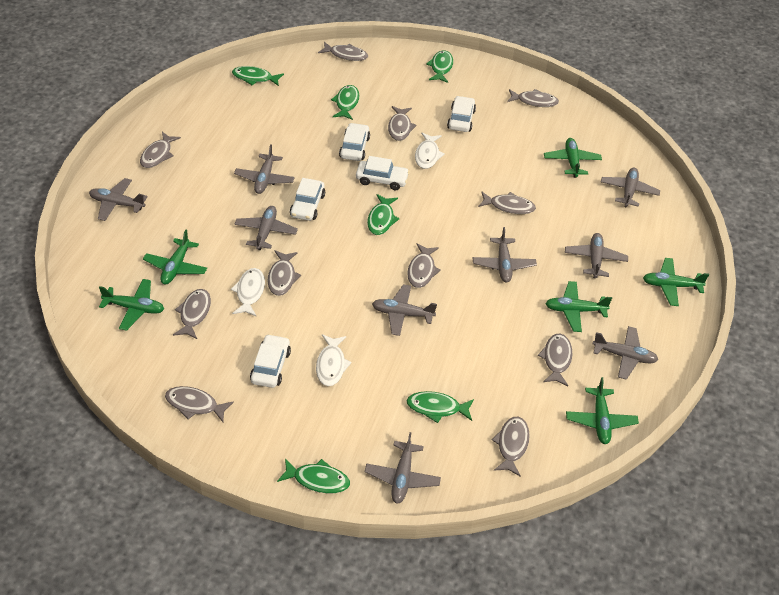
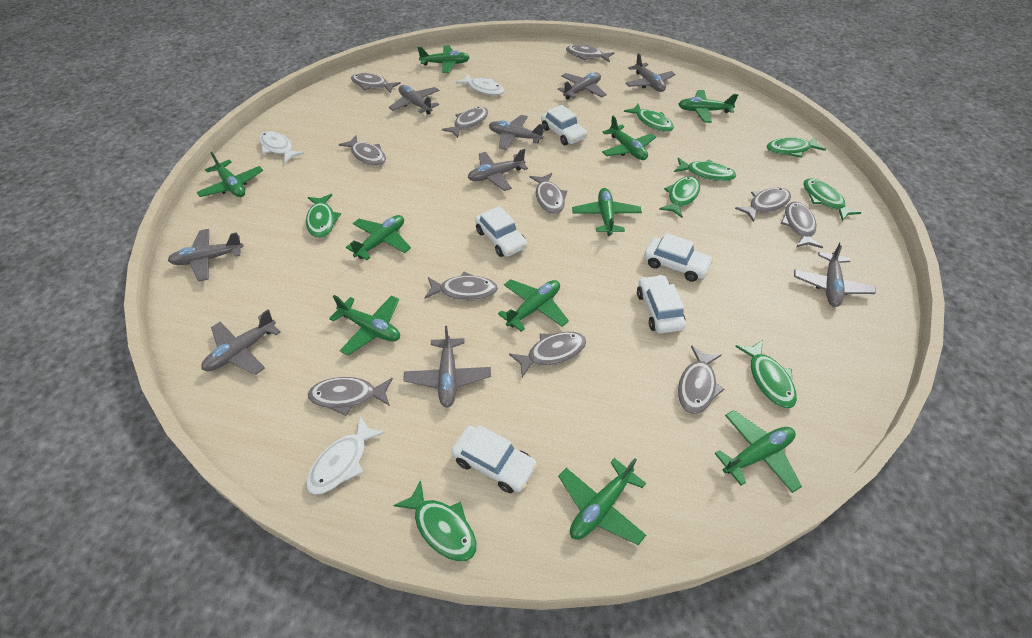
green fish: [232,66,284,86] [277,459,350,493] [331,85,360,120] [367,194,399,235] [406,391,474,423] [426,50,453,83] = 6 -> [306,194,341,238] [393,480,477,562] [624,104,674,132] [659,176,700,218] [674,158,736,181] [735,340,797,408] [767,137,826,158] [803,178,861,221] = 8
green plane: [99,279,164,331] [143,230,207,284] [544,138,602,178] [545,281,612,332] [566,377,639,444] [643,258,709,306] = 6 -> [196,152,263,197] [329,295,400,355] [346,215,411,260] [418,46,470,73] [498,279,569,332] [558,458,646,545] [572,188,642,236] [602,116,656,160] [679,90,738,123] [714,410,802,493] = 10

